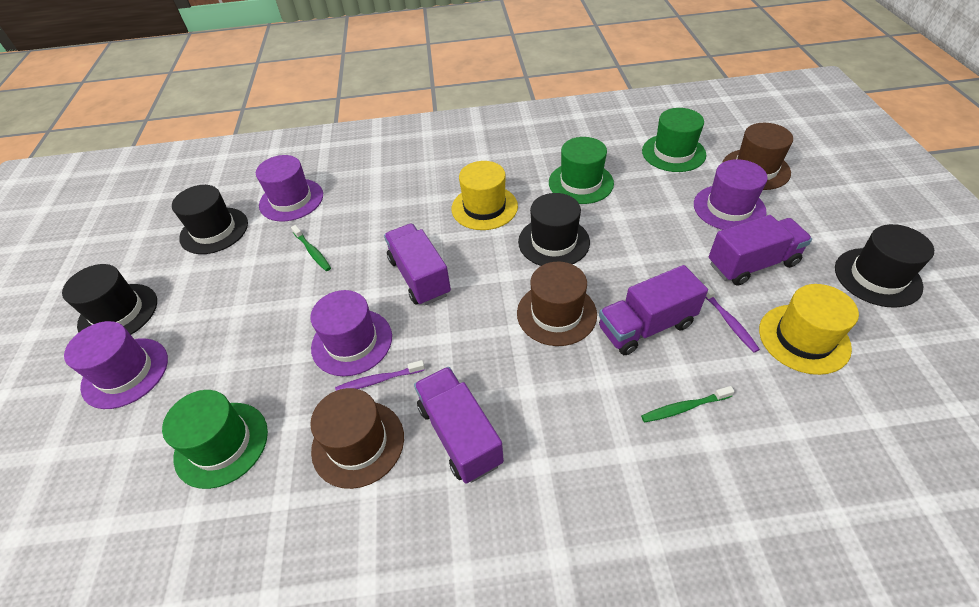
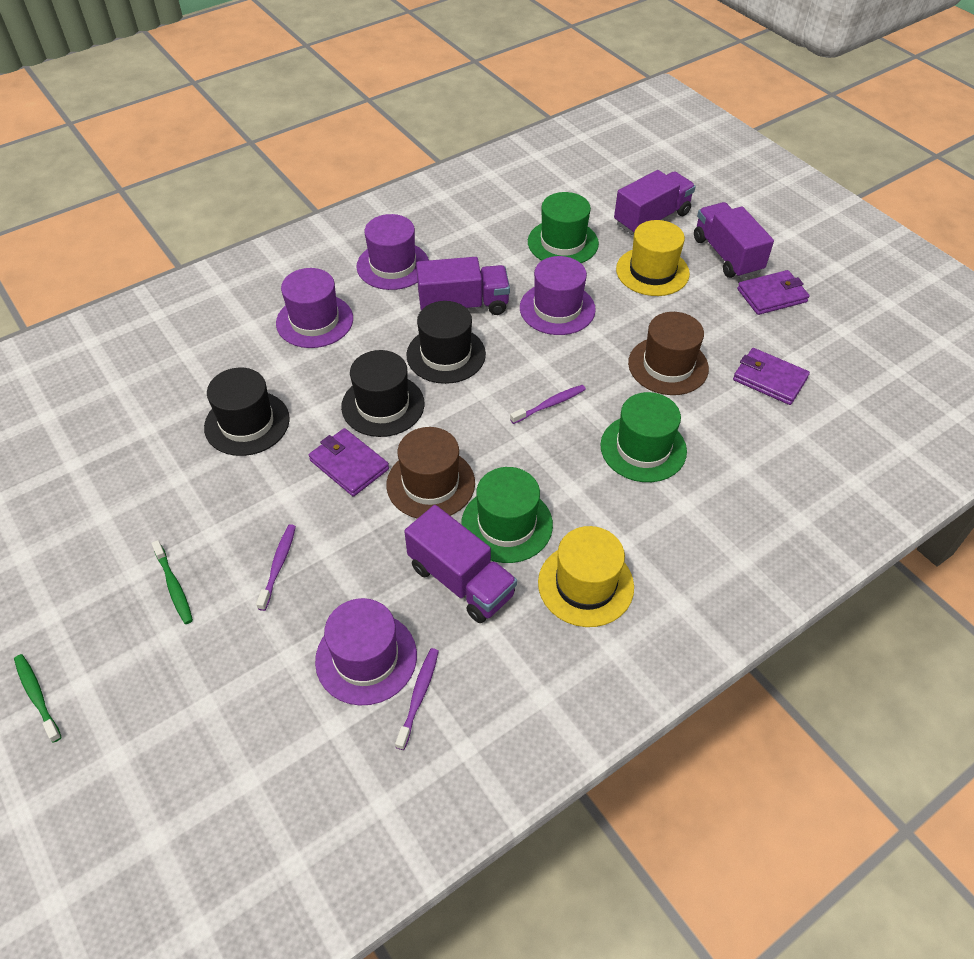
black hat: [62,264,157,335] [172,185,248,254] [518,193,590,266] [835,224,934,308] = 4 -> [204,368,290,456] [341,350,425,437] [406,301,486,384] = 3
brown hat: [310,388,404,489] [517,262,597,346] [722,123,793,190] = 3 -> [387,427,475,519] [628,312,709,395] = 2
purple toothbrush: [335,360,425,391] [704,283,760,353] = 2 -> [256,524,296,611] [395,648,439,750] [510,385,586,424] = 3
purple wallet: none = 0 -> [309,428,389,496] [733,348,810,405] [737,270,810,315] = 3

